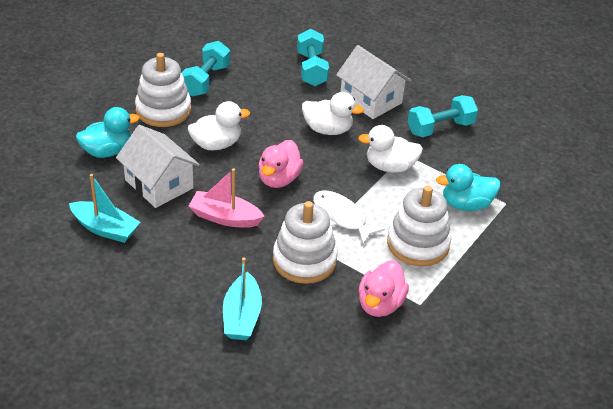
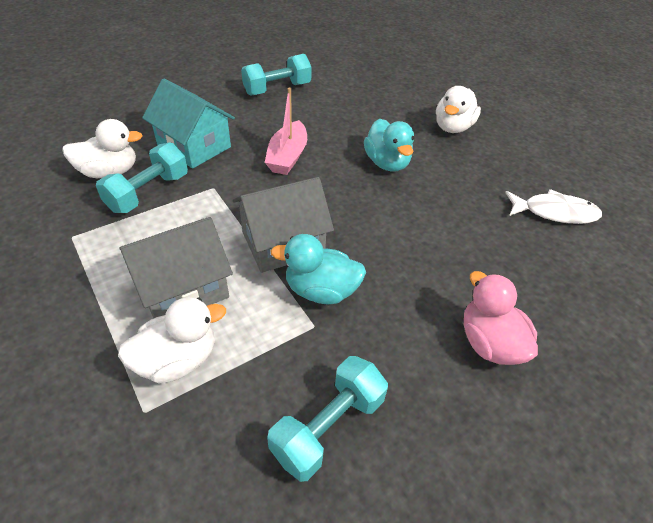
grey house: none = 0 -> [119,217,233,319] [233,177,334,273] = 2
pink duck: [258,140,304,188] [358,260,409,317] = 2 -> [464,271,538,365] = 1
turquoise boat: [69,174,141,243] [223,257,262,340] = 2 -> none = 0
turquoise house: none = 0 -> [142,78,235,169] = 1
white house: [116,125,200,208] [336,45,411,119] = 2 -> none = 0
white stacking toy: [135,53,191,127] [273,201,338,284] [387,186,451,267] = 3 -> none = 0

